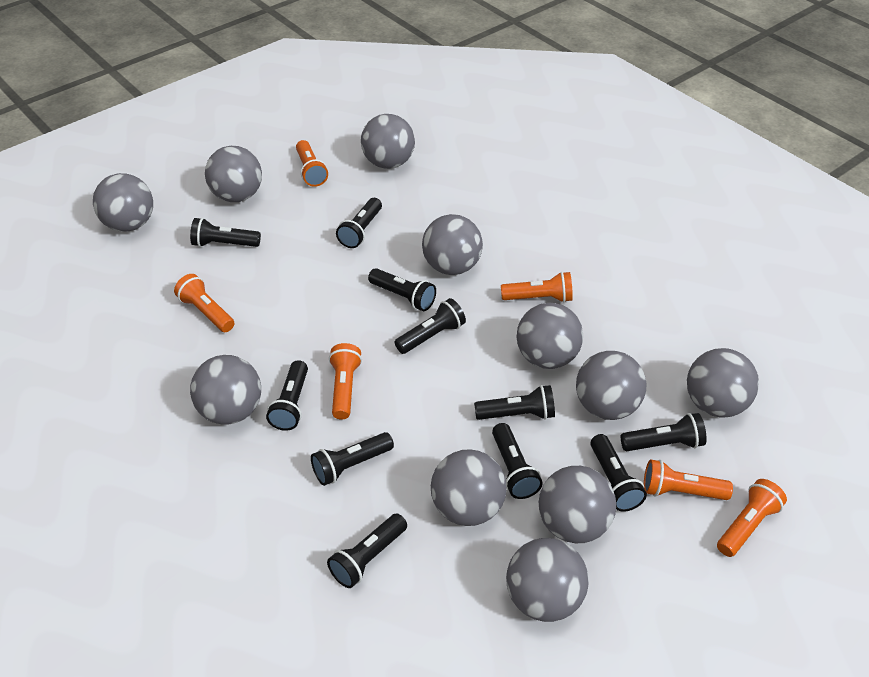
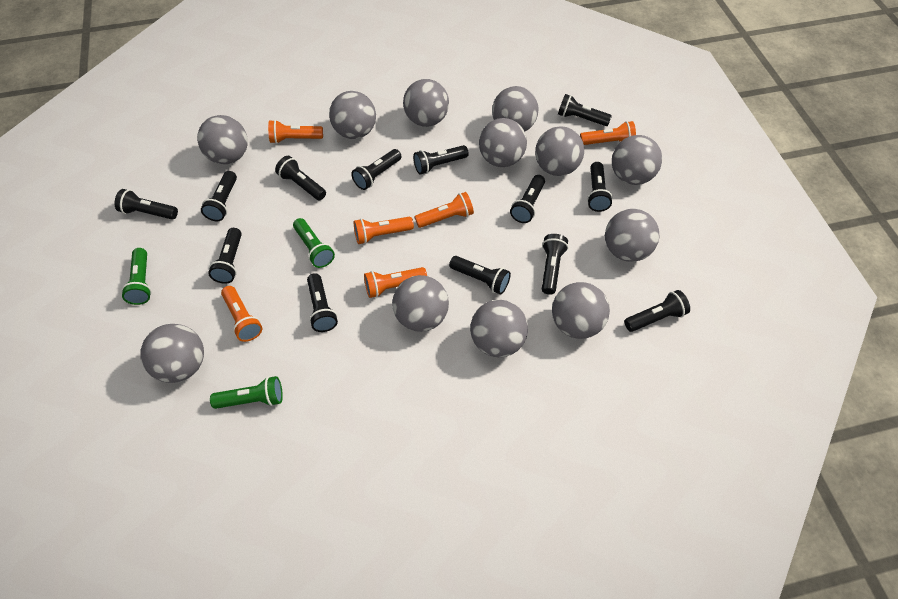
black flashlight: [190,218,261,247] [266,360,308,431] [311,432,394,486] [327,514,407,588] [336,198,382,248] [368,268,436,311] [395,298,466,354] [474,385,555,420] [492,423,543,499] [591,434,647,512] [621,413,707,451] = 11 -> [114,189,178,220] [201,171,237,221] [208,228,242,284] [275,156,326,200] [307,273,338,332] [351,149,402,190] [413,145,469,175] [449,256,511,295] [510,175,545,223] [542,234,568,295] [558,94,612,126] [587,162,613,212] [624,290,690,332] = 13
green flashlight: none = 0 -> [121,248,152,305] [210,376,283,409] [293,218,335,268] = 3
grey ball: [93,173,153,232] [190,355,261,424] [205,146,262,202] [361,114,415,169] [422,214,483,275] [431,449,507,526] [506,538,589,622] [517,303,583,369] [539,466,616,543] [576,351,647,420] [687,348,759,418] = 11 -> [141,324,204,383] [197,115,248,164] [329,91,376,139] [392,275,449,332] [403,79,449,127] [470,300,528,357] [479,118,527,167] [492,86,539,131] [535,127,584,176] [552,282,610,339] [605,209,659,262] [612,135,662,185] = 12

